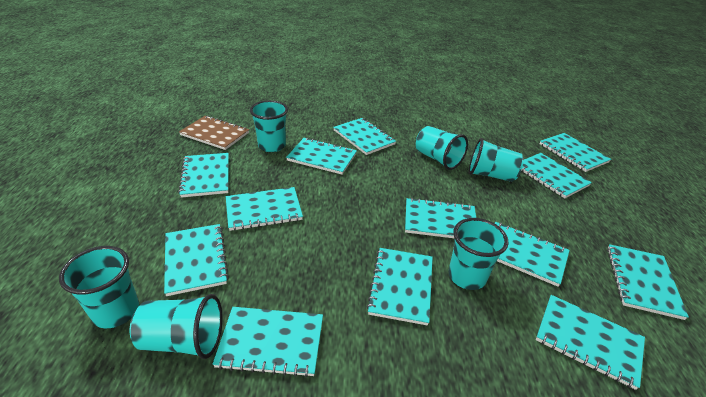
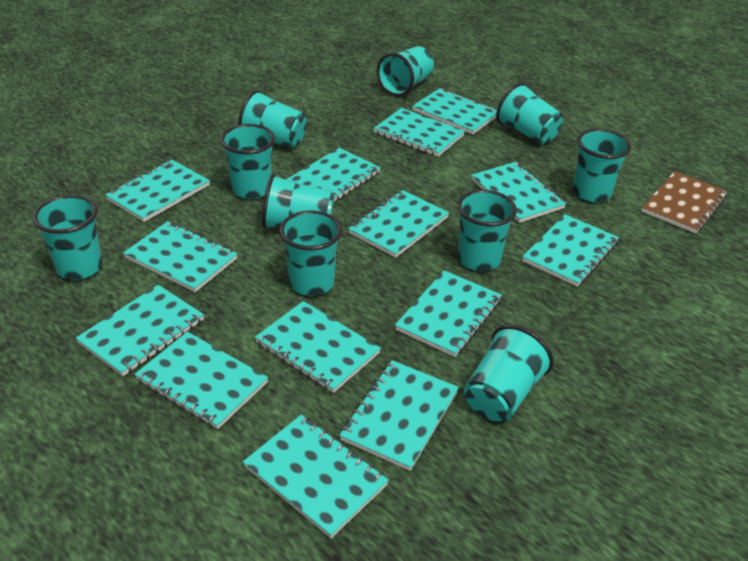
turquoise cup: [59,246,139,328] [130,294,222,359] [250,100,288,152] [416,126,468,170] [449,218,509,290] [469,138,524,182] = 6 -> [33,195,102,280] [220,124,275,199] [238,90,307,148] [262,174,335,229] [279,210,342,296] [377,46,434,96] [457,190,517,271] [464,325,554,421] [496,83,563,144] [573,129,631,203] = 10
turquoise notebook: [164,224,229,296] [178,153,229,198] [213,307,323,377] [226,187,303,231] [286,137,357,175] [333,118,396,155] [366,248,433,326] [405,198,476,238] [495,222,570,287] [521,153,592,198] [536,295,645,390] [540,133,611,172] [607,244,689,320] = 13 -> [76,285,204,376] [105,160,210,222] [123,221,238,292] [134,332,268,429] [243,414,389,538] [255,301,381,393] [286,148,381,202] [339,360,459,471] [348,190,449,258] [374,108,465,157] [395,270,502,357] [412,88,497,134] [471,162,566,223] [522,214,619,287] = 14

